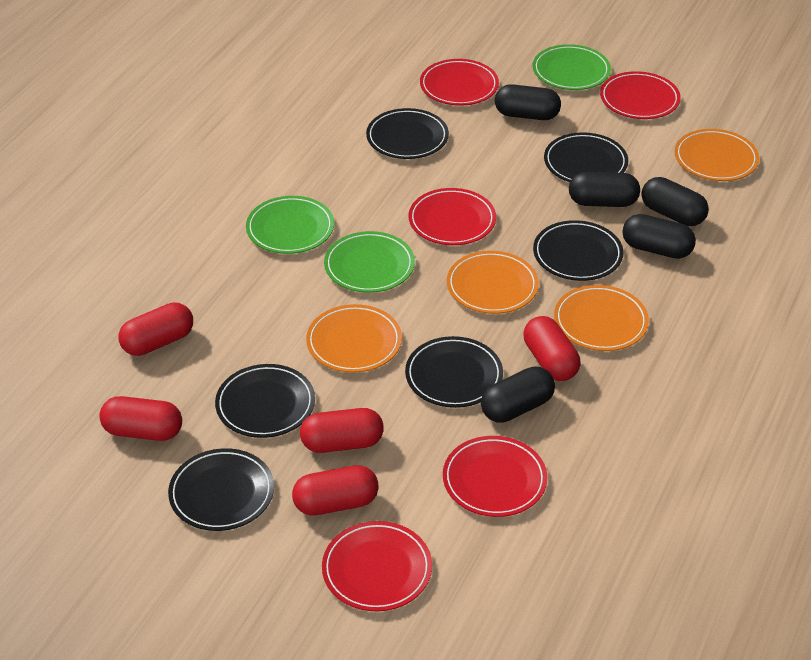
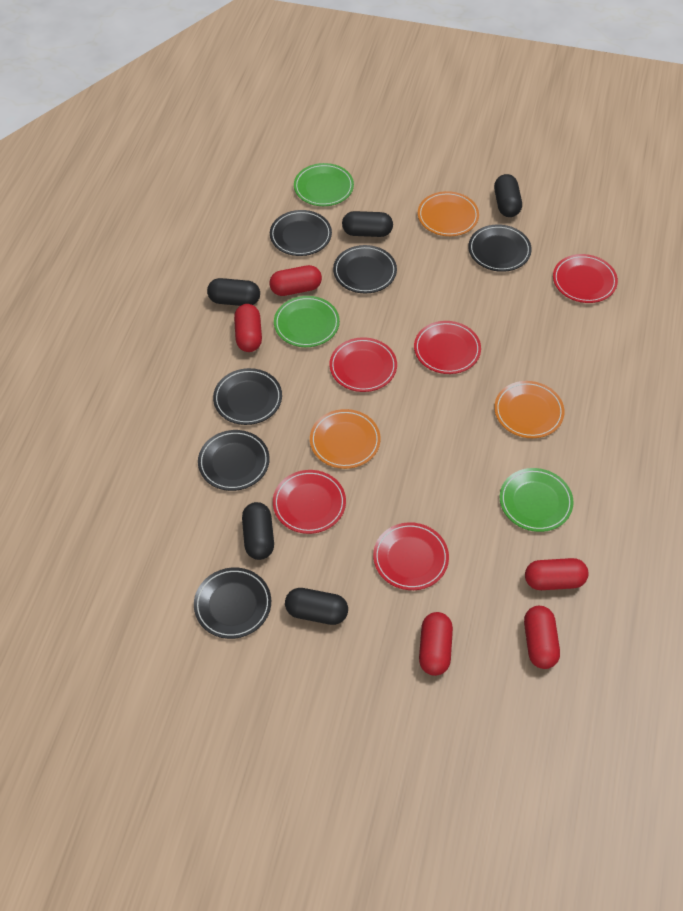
orange plate: [306,304,402,373] [447,251,539,314] [554,285,649,351] [675,129,759,181] = 4 -> [310,409,381,469] [418,191,479,236] [494,381,565,438] = 3

